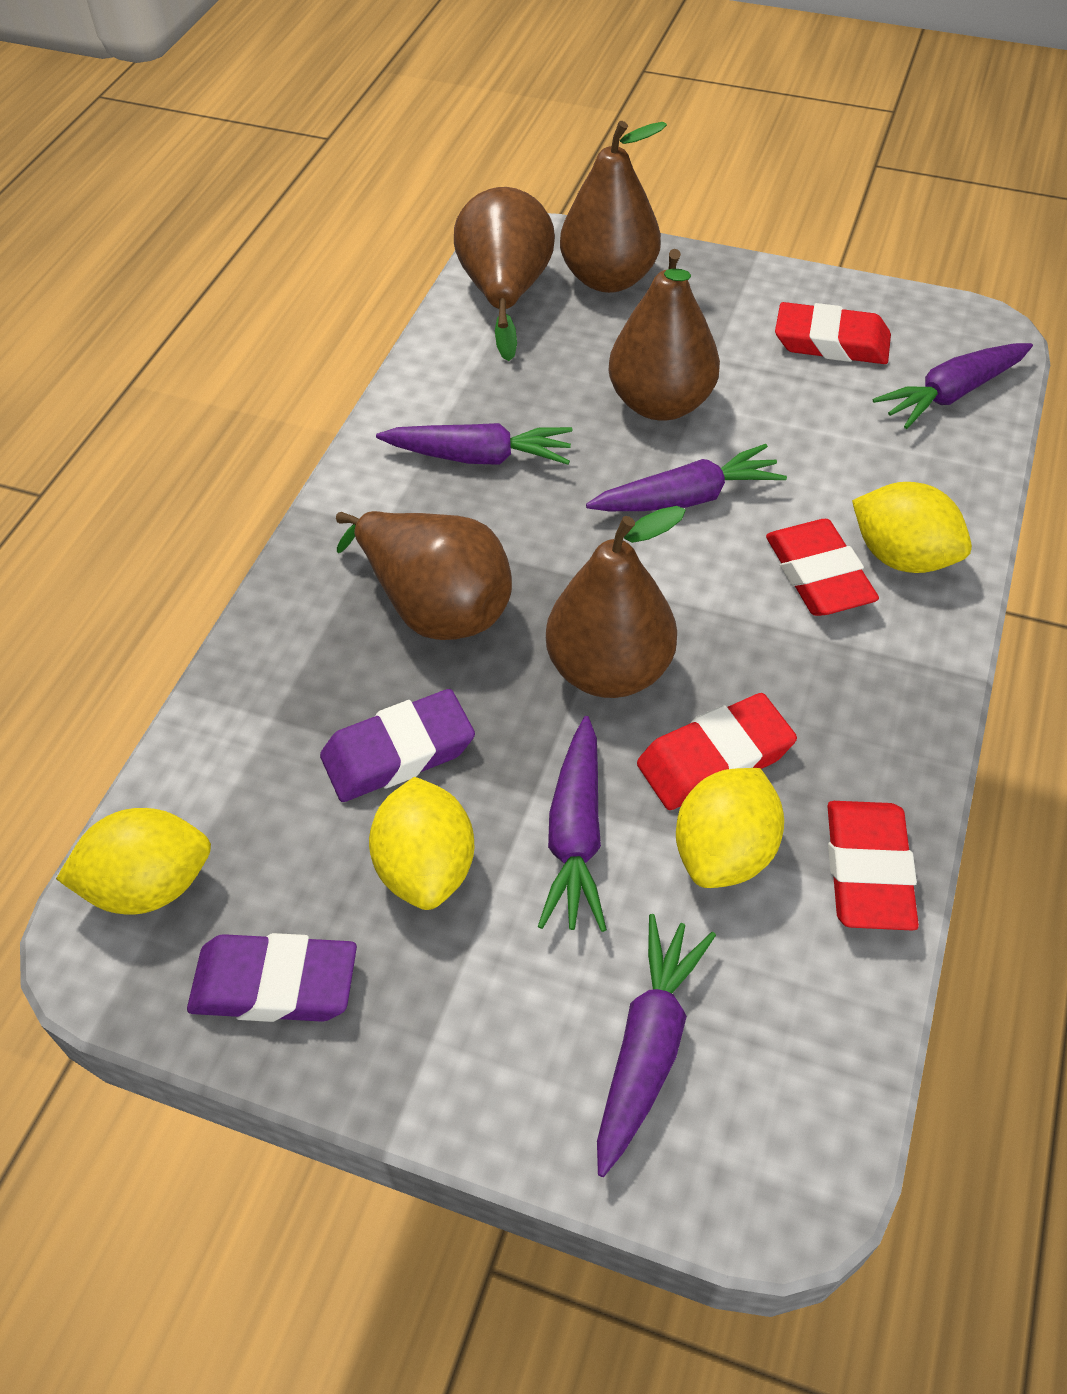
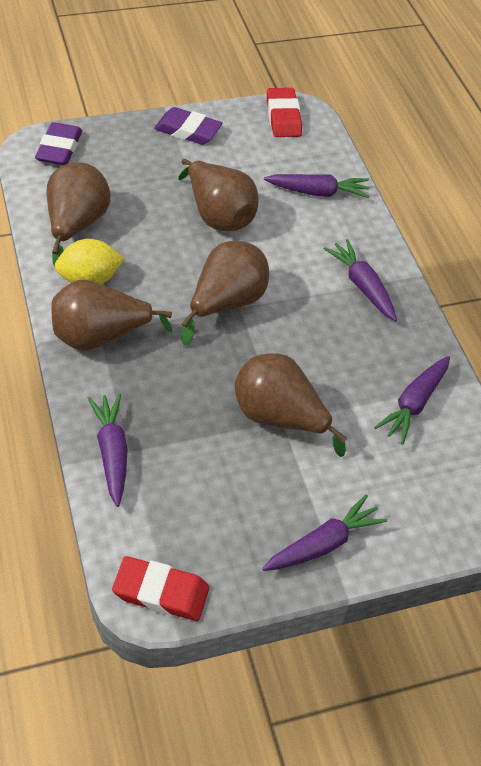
red eraser: [637,693,797,810] [766,519,879,616] [775,302,891,364] [827,801,919,931] = 4 -> [112,556,209,621] [267,88,302,137] = 2
yellow lemon: [56,808,211,915] [369,777,474,910] [676,768,784,888] [852,482,972,573] = 4 -> [54,239,125,284] = 1

